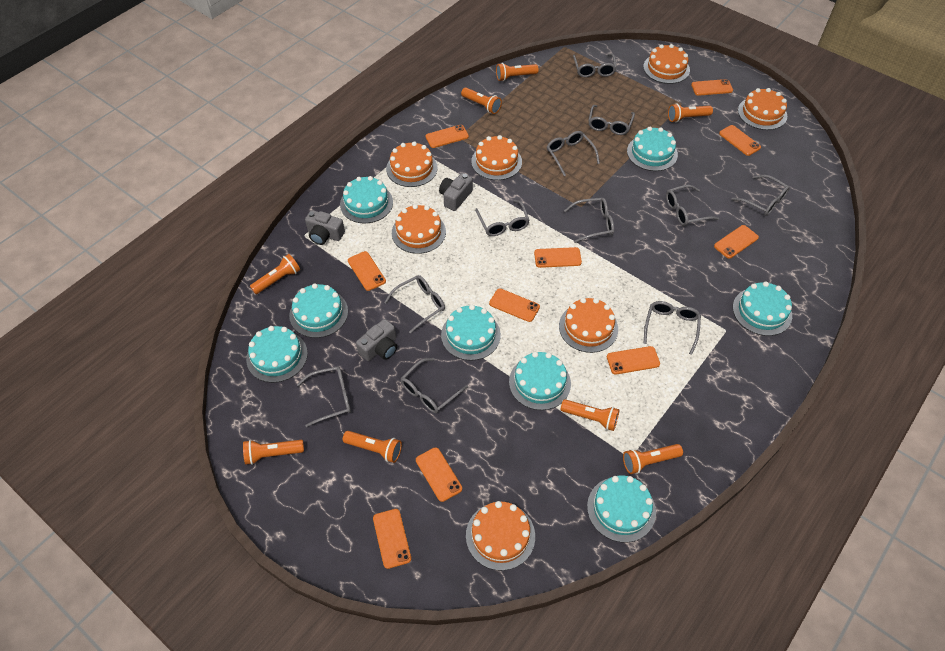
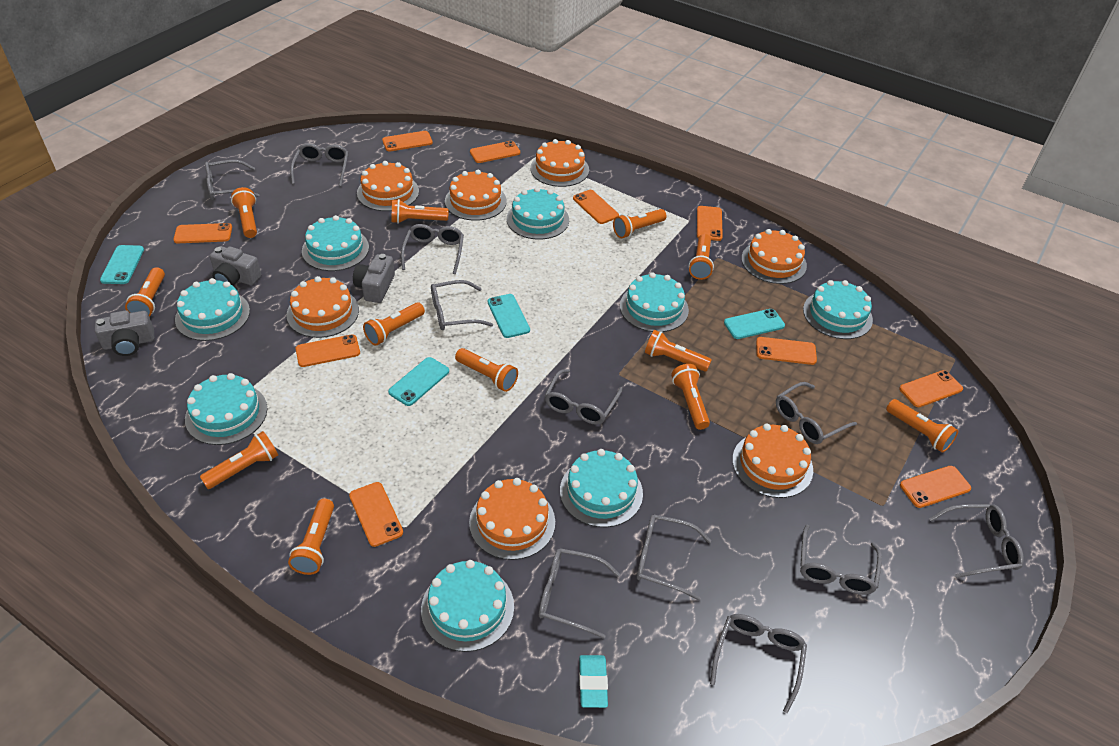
orange flashlight: [243,440,304,465] [250,254,300,294] [343,431,402,463] [461,88,502,114] [496,63,539,81] [561,399,620,431] [623,444,683,474] [668,103,713,122] = 8 -> [125,267,165,317] [200,431,278,489] [231,187,257,238] [288,498,334,575] [363,302,425,346] [392,199,449,224] [455,348,518,392] [613,209,666,238] [645,330,712,372] [671,364,710,430] [689,234,714,280] [886,399,958,453] = 12
turquoise eraser: none = 0 -> [579,655,608,708] = 1
turquoise phone: none = 0 -> [100,245,144,284] [388,357,449,406] [488,294,530,338] [724,309,785,339] = 4

